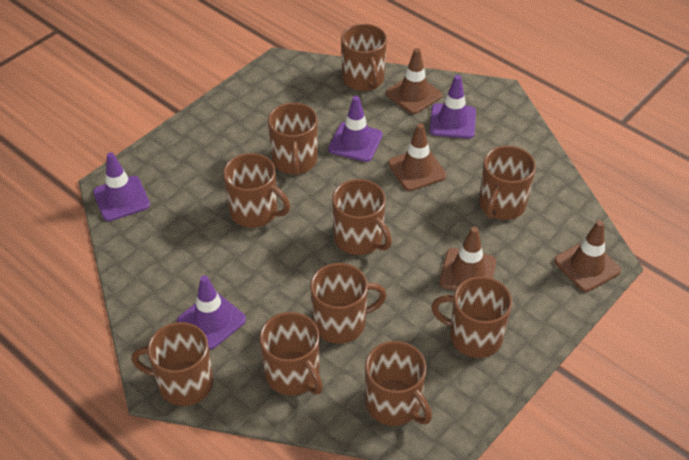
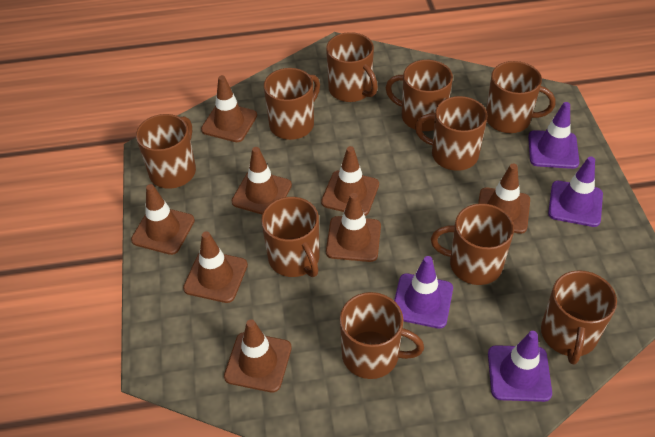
brown traffic cone: [386,48,442,114] [388,123,446,191] [439,227,496,291] [554,220,621,292] = 4 -> [131,184,195,255] [183,231,248,303] [201,75,257,142] [224,319,292,392] [232,147,292,214] [321,146,379,216] [326,193,381,262] [478,164,530,234] = 8

